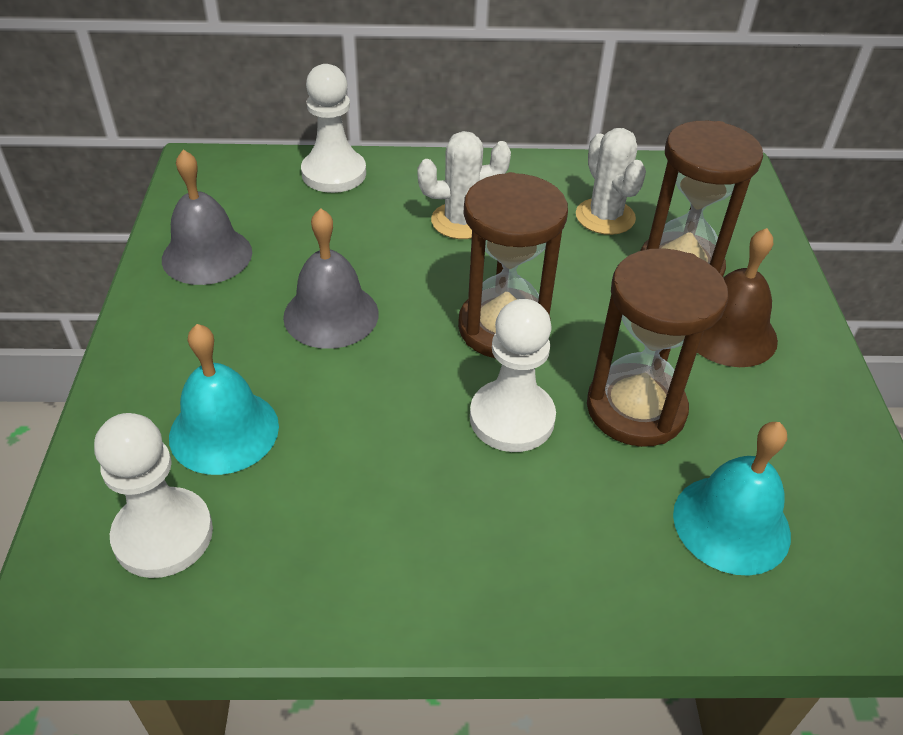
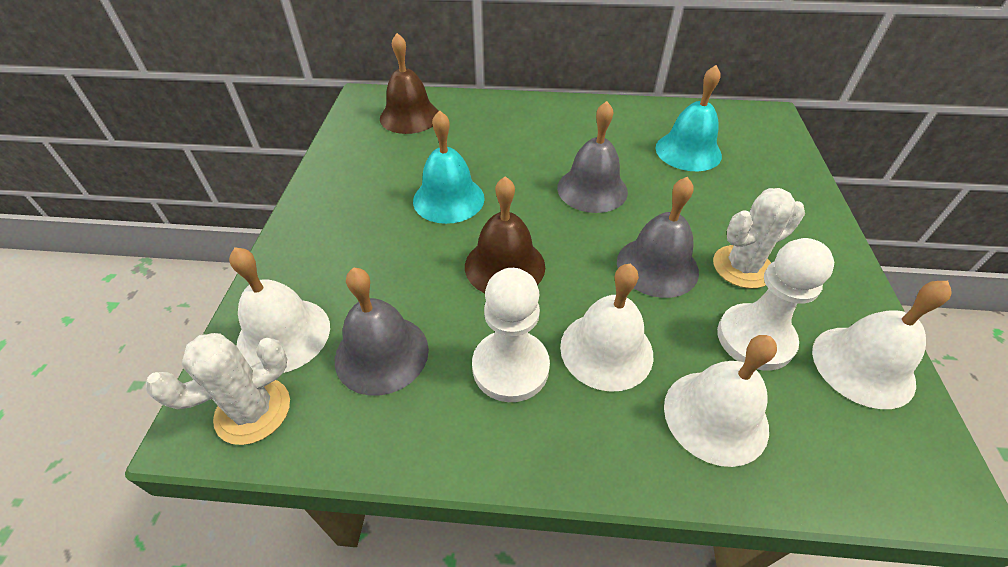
brown bell: [697,228,778,367] = 1 -> [380,33,438,134] [465,176,545,293] = 2
brown hourglass: [458,172,568,358] [587,248,728,447] [640,121,763,277] = 3 -> none = 0
grey bell: [162,149,252,285] [283,208,379,349] = 2 -> [335,268,429,396] [557,101,628,213] [617,177,699,298] = 3
white bell: none = 0 -> [229,247,330,373] [560,264,653,392] [664,335,777,467] [812,281,951,409] = 4
white pawn: [94,413,213,578] [301,64,366,193] [470,299,556,452] = 3 -> [472,268,550,402] [717,238,834,370] = 2

